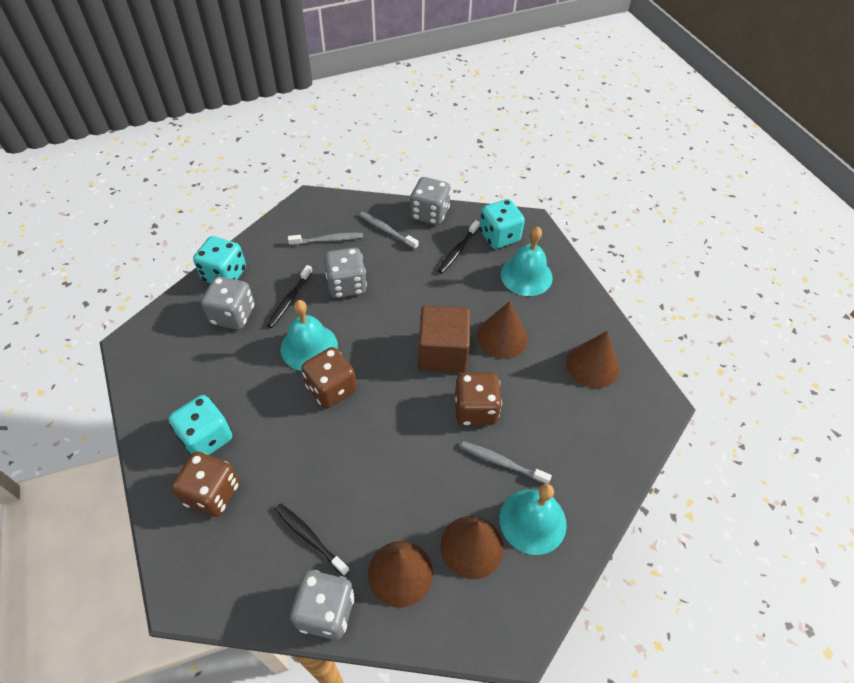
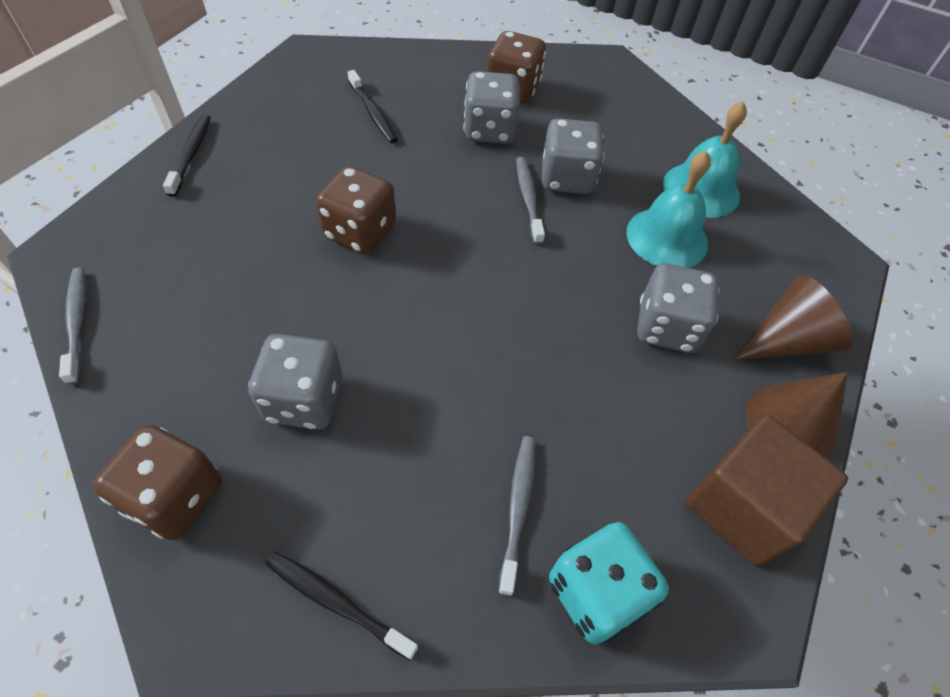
brown cone: [368,541,433,608] [440,516,504,579] [477,301,528,359] [566,331,619,388] = 4 -> [733,275,853,360] [745,372,848,459] = 2
turquoise bell: [281,300,338,371] [500,484,567,555] [501,227,553,296] = 3 -> [626,151,711,268] [663,101,747,218] = 2
turquoise dice: [168,395,232,456] [193,236,246,283] [479,199,525,249] = 3 -> [549,522,669,644] = 1

